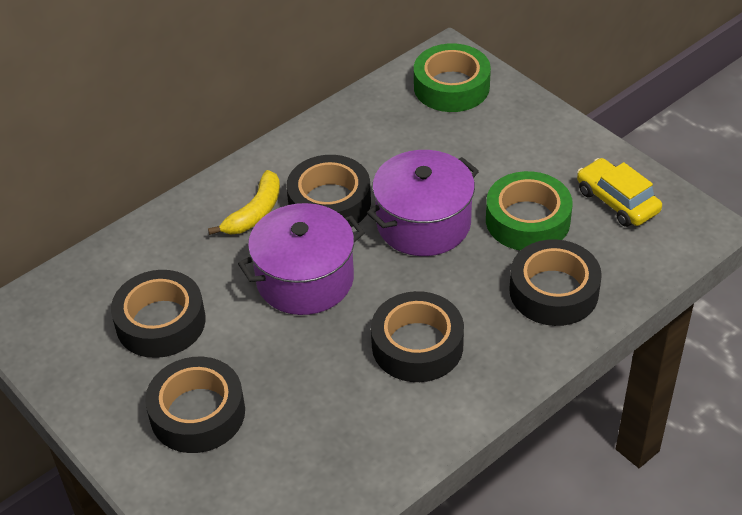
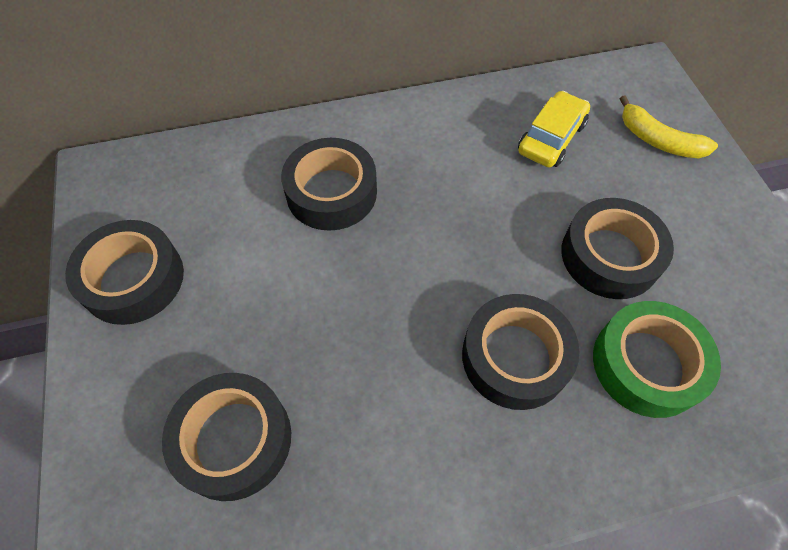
green tape: [414,43,491,112] [486,171,573,251] = 2 -> [593,301,721,418] = 1
purple pot: [238,203,365,315] [367,150,479,256] = 2 -> none = 0

